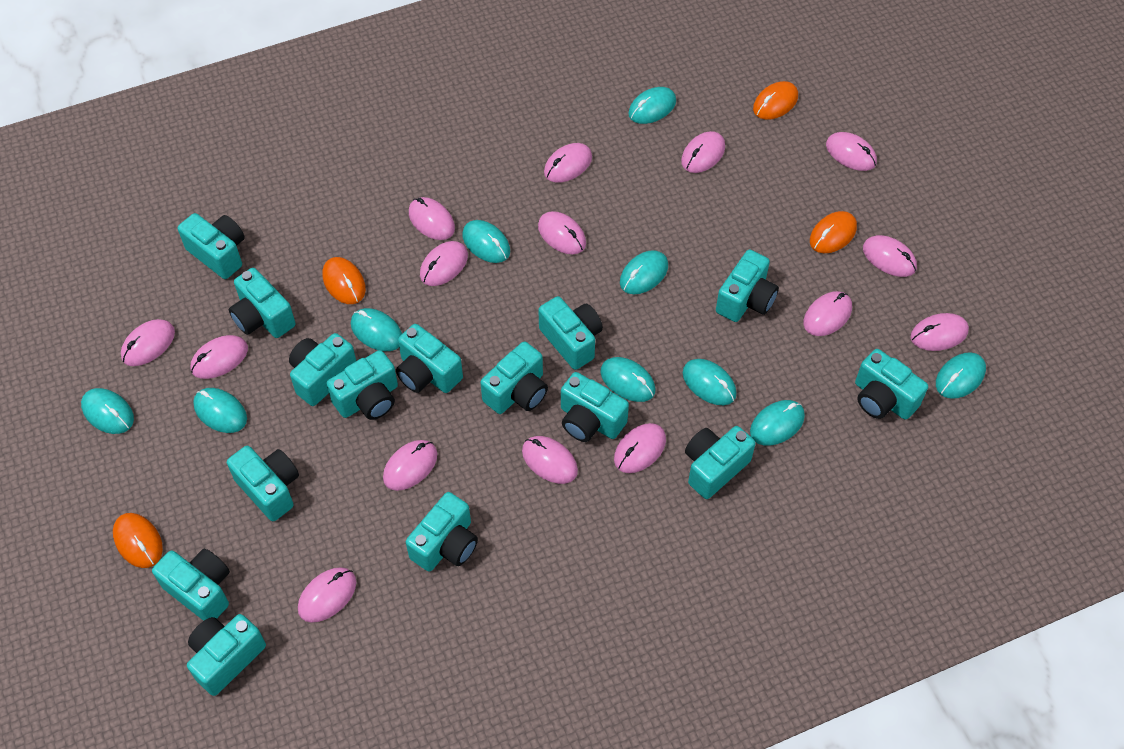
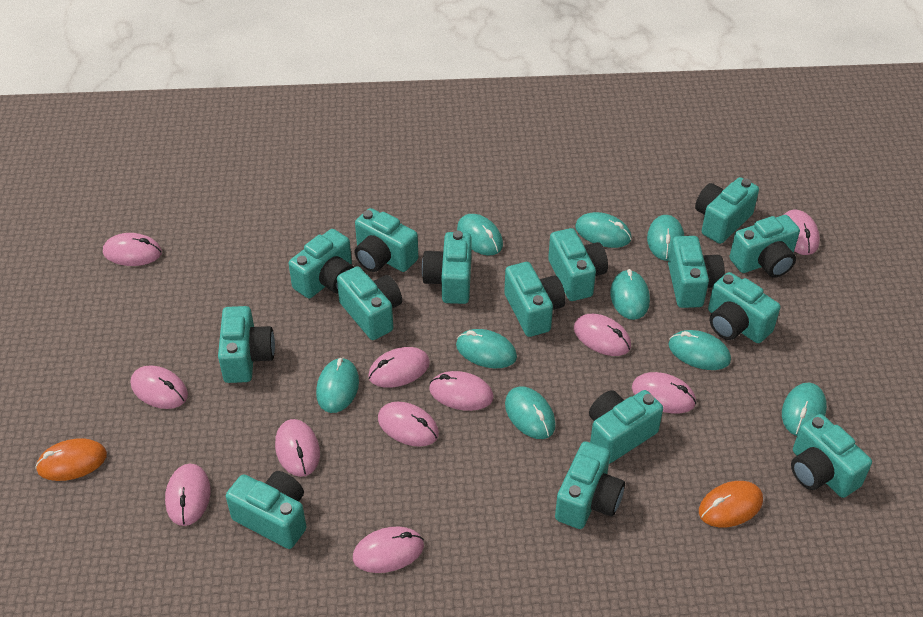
orange mouse: [113,513,163,568] [323,257,366,304] [753,81,798,120] [810,211,857,253] = 4 -> [35,438,107,481] [699,481,763,527] = 2
pink mouse: [121,319,175,366] [190,335,248,379] [298,567,356,623] [383,440,437,491] [409,197,455,240] [420,241,468,286] [522,436,578,484] [538,211,586,254] [544,143,592,183] [614,423,666,473] [681,131,725,173] [803,291,852,336] [826,132,877,171] [863,235,917,277] [911,313,969,351] = 15 -> [103,233,162,266] [131,365,188,409] [165,464,210,526] [275,419,320,477] [353,526,424,573] [368,347,430,388] [378,402,439,447] [429,371,494,411] [574,314,631,356] [632,372,696,414] [784,209,820,255] = 11
turquoise mouse: [81,388,134,434] [193,388,247,433] [351,308,402,351] [462,220,510,263] [600,357,655,402] [620,250,668,294] [628,87,676,124] [683,359,736,405] [750,400,805,446] [936,352,986,399] = 10 -> [316,358,359,413] [456,329,517,368] [457,214,503,255] [505,386,556,439] [575,212,632,248] [610,269,650,320] [647,215,684,261] [668,330,731,370] [782,383,827,436] = 9

